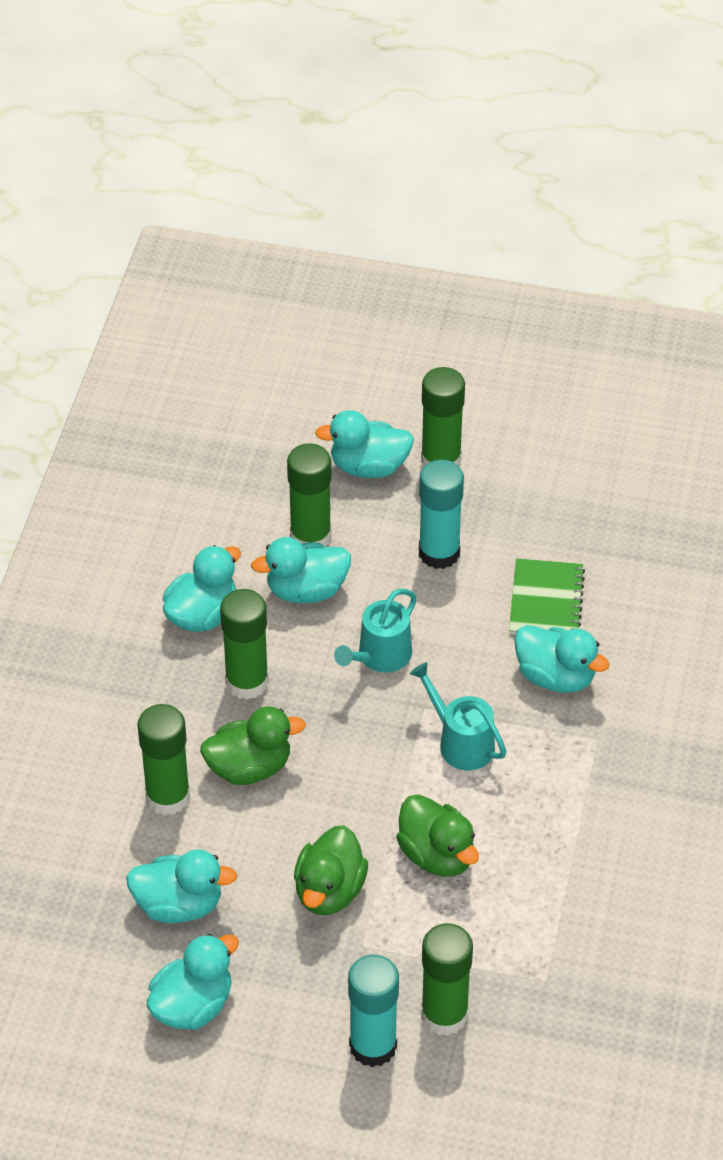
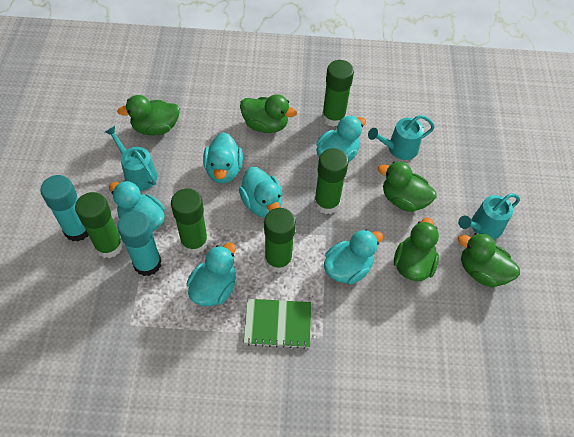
green duck: [200,706,306,785] [294,825,368,915] [396,794,479,877] = 3 -> [117,95,180,136] [240,94,297,133] [378,162,437,212] [394,218,439,281] [458,233,520,288] = 5
turquoise watering can: [334,589,417,673] [410,662,507,770] = 2 -> [105,126,157,191] [368,115,435,160] [458,193,520,239] = 3

